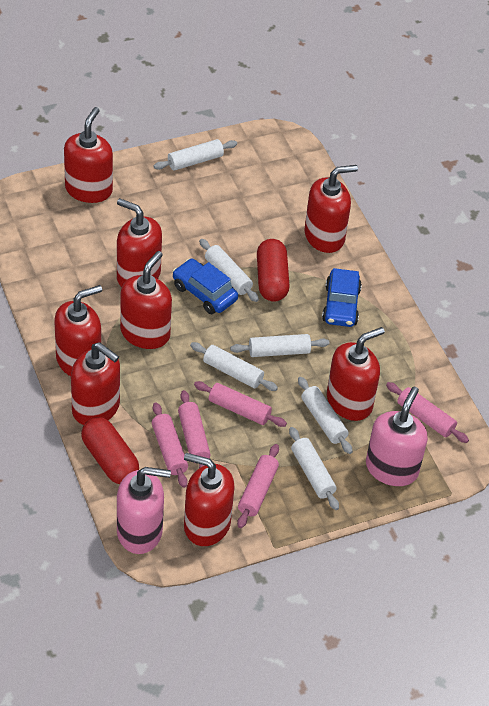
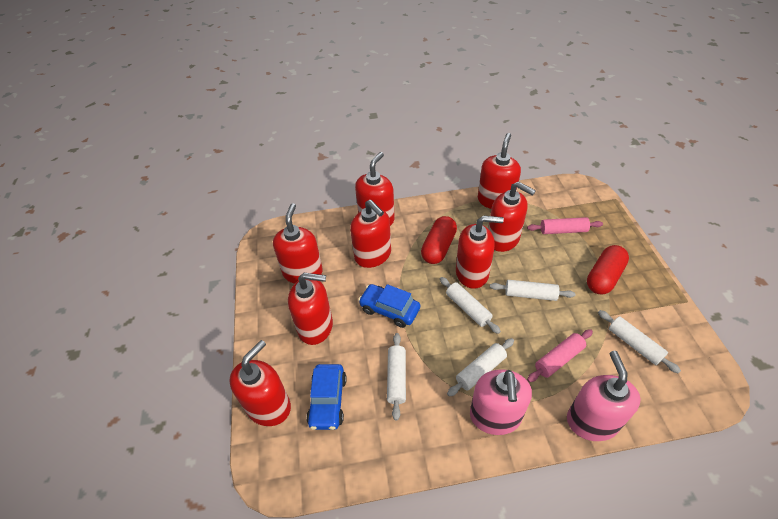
pink rolling pin: [152,402,188,488] [178,390,210,468] [194,381,287,427] [237,444,279,528] [386,382,469,443] = 5 -> [527,217,603,234] [527,329,593,382] = 2
white rolling pin: [154,139,237,171] [190,342,278,391] [199,239,259,302] [230,334,329,357] [289,427,339,510] [298,377,353,454] = 6 -> [387,333,406,421] [440,277,501,334] [447,338,514,397] [490,280,575,301] [598,310,681,374] = 5

